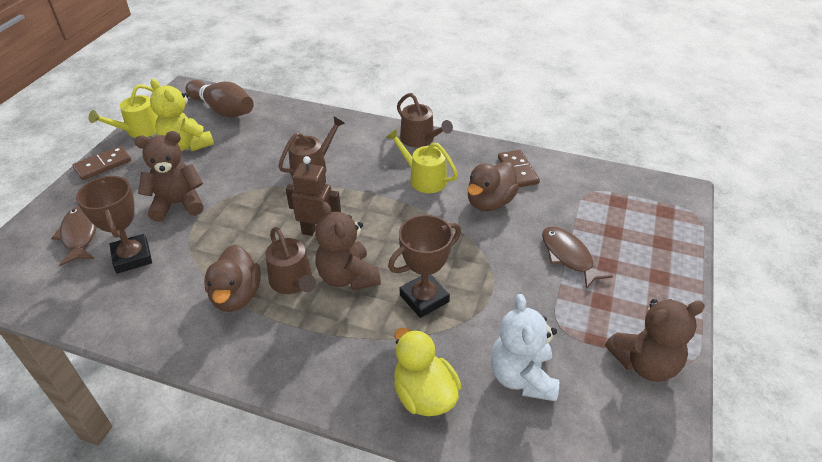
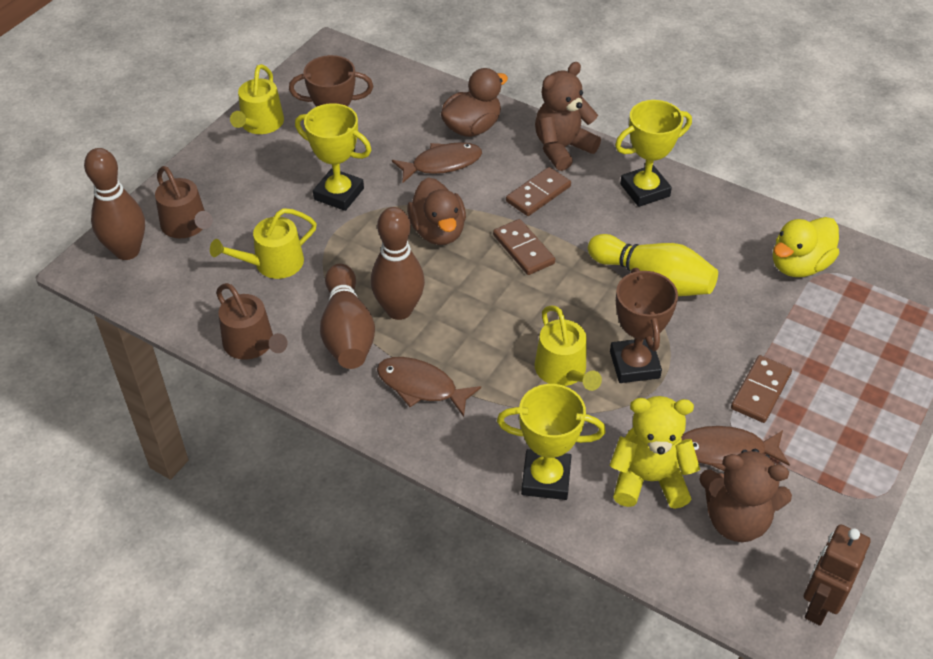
brown bowling pin: [186,80,254,117] = 1 -> [84,148,145,260] [320,263,375,369] [371,207,425,320] = 3
brown domino: [72,146,131,180] [498,150,540,187] = 2 -> [493,219,555,275] [506,167,571,216] [731,355,792,423] = 3
brown fish: [51,206,96,266] [542,226,613,289] = 2 -> [377,357,481,417] [392,142,482,183] [681,426,790,471] = 3
brown teddy bear: [134,131,204,222] [315,202,381,290] [605,299,705,382] = 3 -> [535,62,601,171] [699,449,792,542] = 2
brown watering can: [265,227,316,294] [278,116,345,177] [397,93,453,148] = 3 -> [155,166,213,238] [216,283,288,360] = 2
white teddy bear: [491,294,559,401] = 1 -> none = 0
yellow bowling pin: none = 0 -> [588,234,718,296] = 1
yellow trophy: none = 0 -> [295,103,371,211] [497,384,606,500] [615,100,692,207] = 3
yellow watering can: [89,84,158,138] [387,129,458,193] = 2 -> [210,208,317,279] [230,64,284,134] [535,306,602,391] = 3

